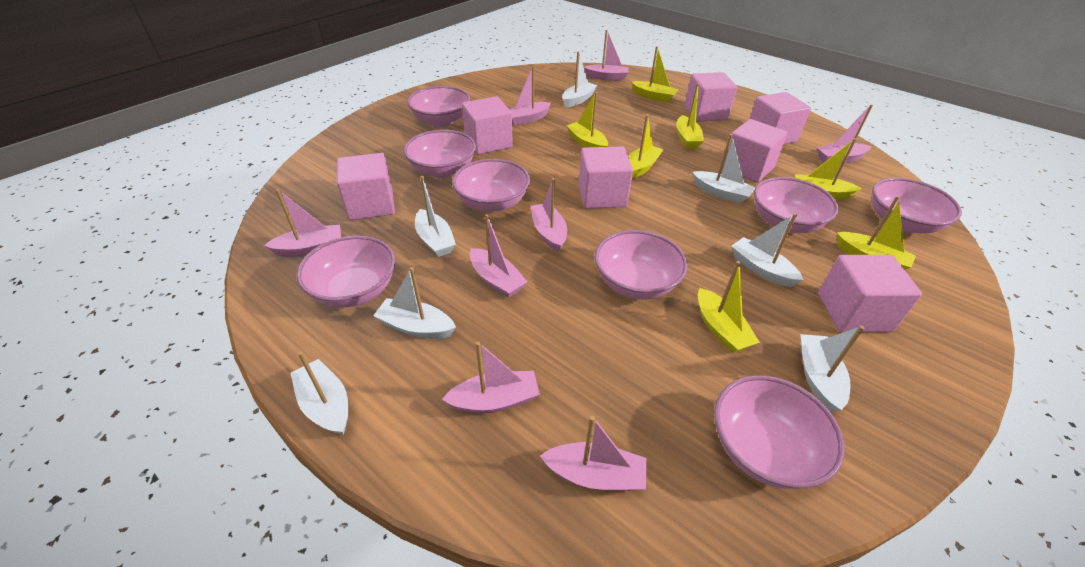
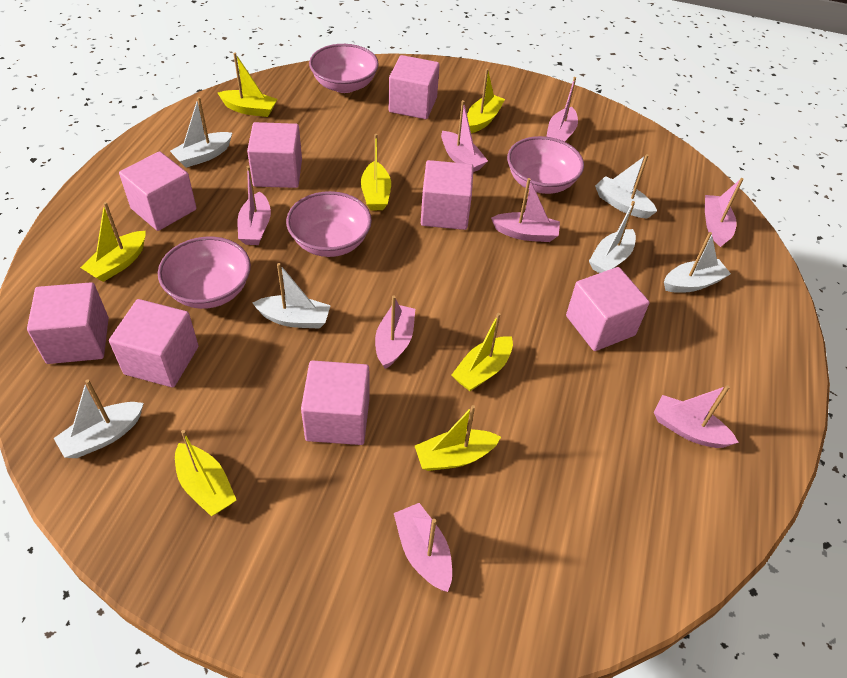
pink bowl: [297,235,395,308] [404,130,476,178] [407,86,470,127] [452,159,530,212] [595,230,688,299] [714,375,845,489] [754,177,839,233] [872,178,962,233] = 8 -> [158,237,251,309] [286,191,372,257] [309,44,379,93] [507,136,584,194] = 4
pink cube: [337,153,395,220] [462,96,513,155] [579,147,633,208] [685,72,738,122] [723,119,788,183] [750,92,811,144] [818,255,922,332] = 7 -> [27,282,109,364] [109,299,199,387] [119,151,197,231] [247,122,302,188] [301,360,370,445] [389,55,440,119] [421,160,474,230] [566,267,650,351] = 8
white boat: [291,351,348,435] [373,267,456,339] [415,176,456,257] [562,51,597,107] [693,134,755,204] [731,213,803,287] [801,326,865,412] = 7 -> [53,379,144,458] [170,97,232,168] [253,263,331,329] [589,201,636,273] [595,154,657,219] [664,232,731,293] = 6

